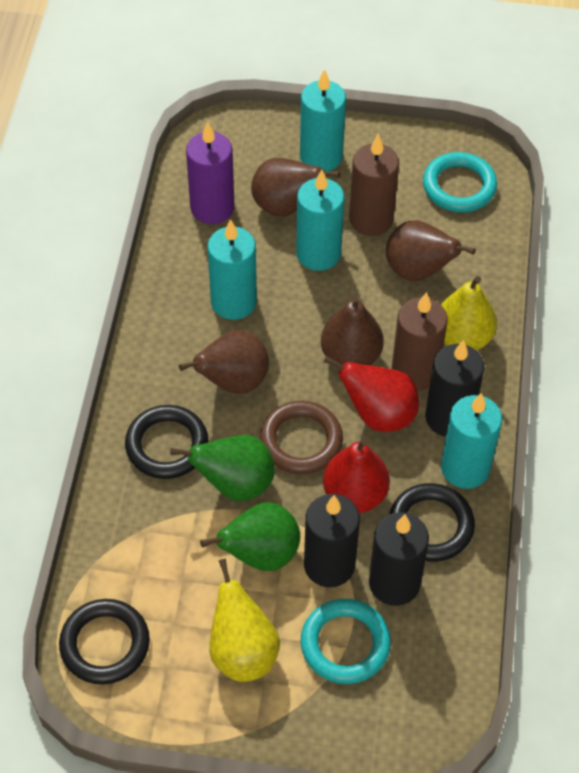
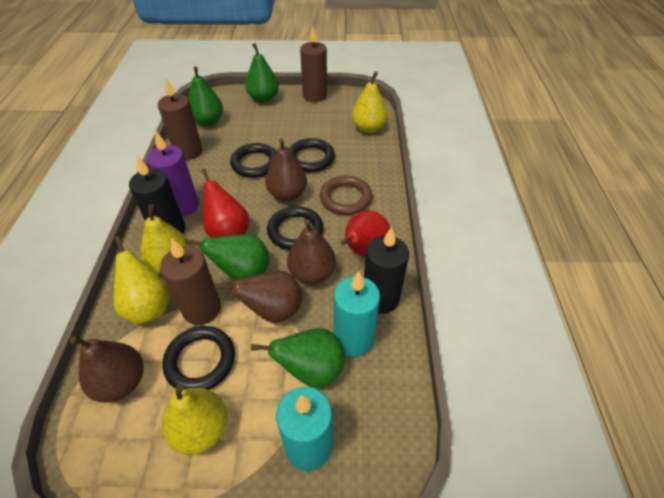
black candle: [304,494,360,587] [369,512,429,606] [425,340,484,437] = 3 -> [129,156,185,234] [364,227,409,314] = 2
black ring: [59,599,150,684] [125,405,208,479] [389,483,475,562] = 3 -> [162,326,235,390] [230,143,276,178] [267,206,323,250] [289,138,335,172] = 4
brown candle: [349,134,399,236] [392,292,448,391] = 2 -> [158,79,202,160] [160,239,221,325] [300,26,327,102] = 3
green pear: [170,435,275,501] [200,502,300,571] = 2 -> [185,234,270,280] [188,66,223,126] [245,43,279,103] [251,328,345,388] = 4
turquoise candle: [208,219,257,320] [296,170,345,271] [300,69,346,172] [441,393,502,489] = 4 -> [276,387,332,471] [334,271,380,357] = 2
turquoise ring: [301,599,391,684] [423,152,497,212] = 2 -> none = 0
yellow pear: [209,559,280,682] [441,276,497,350] = 2 -> [114,236,170,324] [141,205,191,274] [162,384,228,455] [352,72,387,133] = 4

